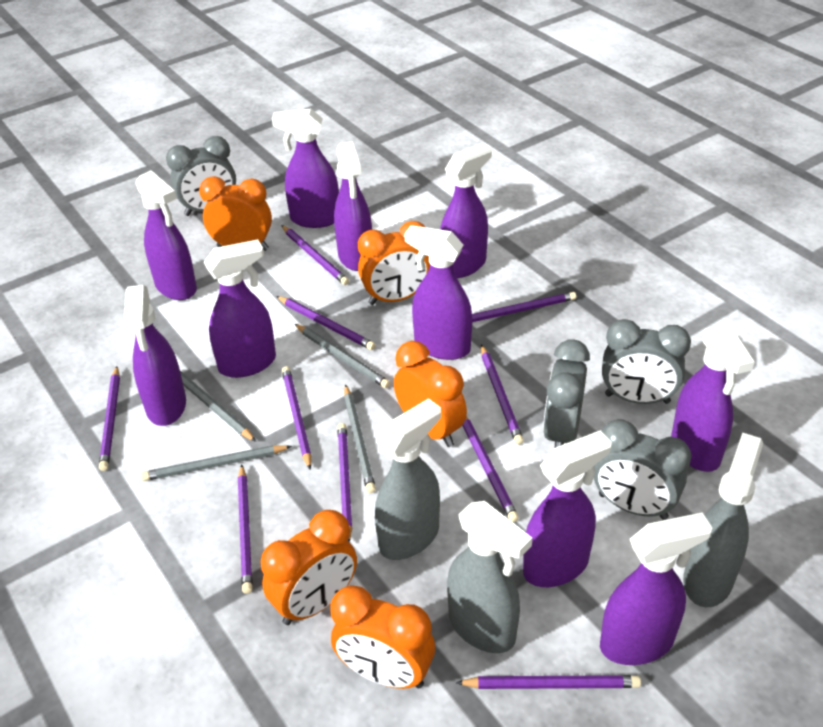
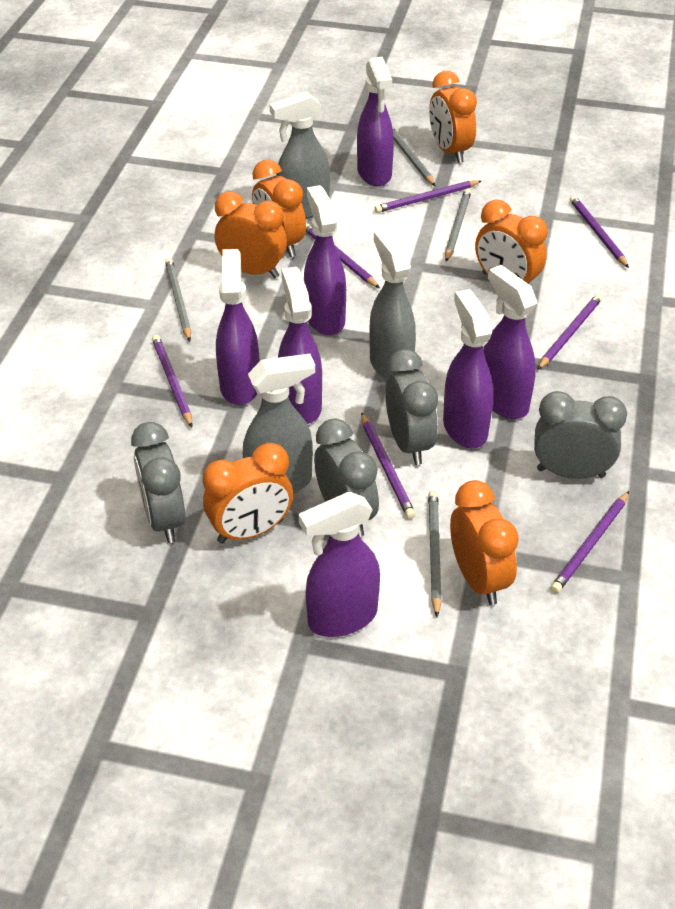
orange clock: [199,176,272,251] [261,510,357,625] [330,585,435,689] [358,221,430,305] [394,341,467,447] = 5 -> [203,443,293,544] [215,191,287,278] [252,160,306,257] [429,71,477,163] [450,480,519,605] [475,199,548,284] = 6
purple pencil: [99,366,120,471] [238,465,253,594] [276,296,375,350] [281,225,349,285] [282,366,312,470] [337,423,352,542] [456,675,641,689] [462,417,519,522] [472,292,576,322] [481,344,524,445] = 10 -> [152,335,192,427] [306,223,380,288] [361,412,416,519] [375,180,481,213] [537,294,602,370] [551,491,629,593] [570,195,629,268] = 7
purple spray bottle: [124,285,186,426] [135,170,197,300] [204,239,276,378] [272,108,339,228] [334,141,372,271] [405,225,472,360] [440,143,492,278] [523,430,612,587] [600,512,713,665] [671,324,755,472] = 10 -> [216,249,260,405] [278,267,322,424] [299,492,380,637] [304,185,346,335] [357,57,394,186] [443,289,493,448] [483,265,537,419] = 7

